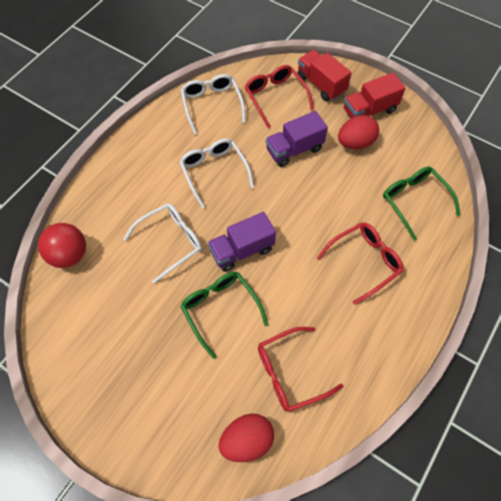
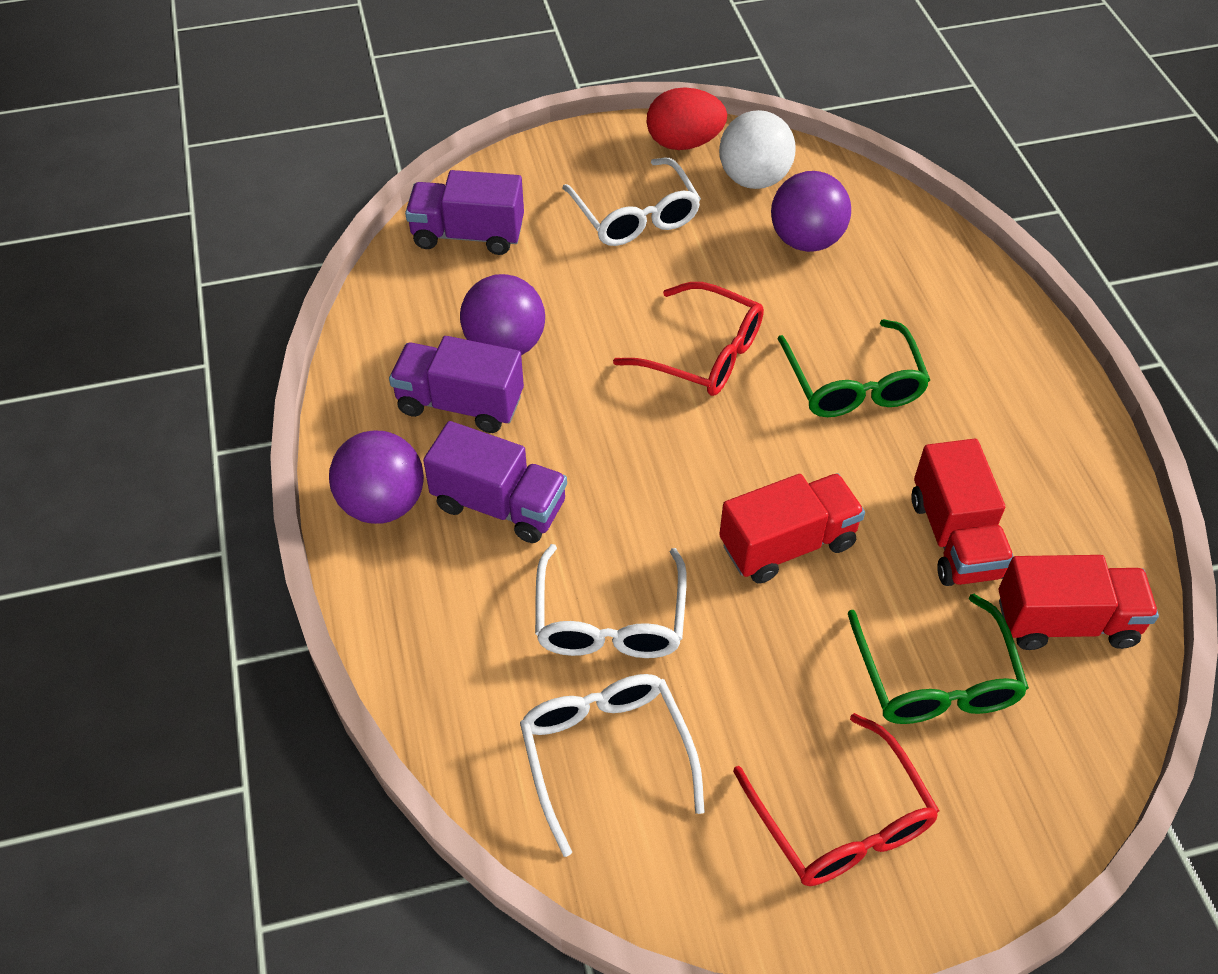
purple ball: none = 0 -> [329,431,424,524] [460,274,545,355] [771,171,851,252] = 3
purple truck: [208,212,276,272] [266,111,328,167] = 2 -> [389,336,524,433] [405,170,524,255] [423,421,567,543] = 3
red ball: [38,223,86,268] = 1 -> none = 0
red egg: [218,414,274,462] [338,115,379,149] = 2 -> [646,87,727,150] = 1
red glasses: [245,65,314,128] [258,327,343,412] [317,222,404,305] = 3 -> [613,282,764,396] [733,713,939,886] = 2
red truck: [297,50,352,101] [344,73,406,118] = 2 -> [719,473,865,583] [911,439,1014,586] [999,555,1159,650] = 3
white ball: none = 0 -> [719,110,795,189] = 1

